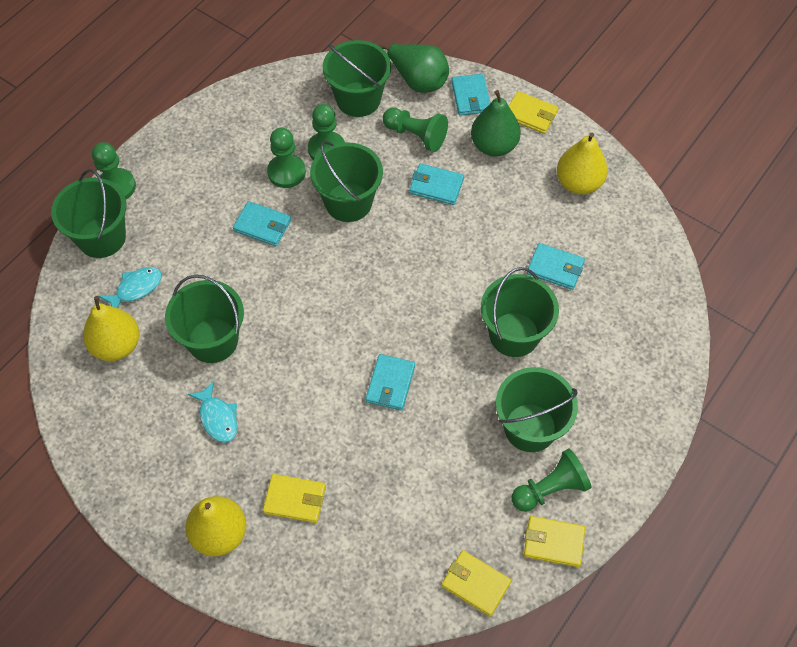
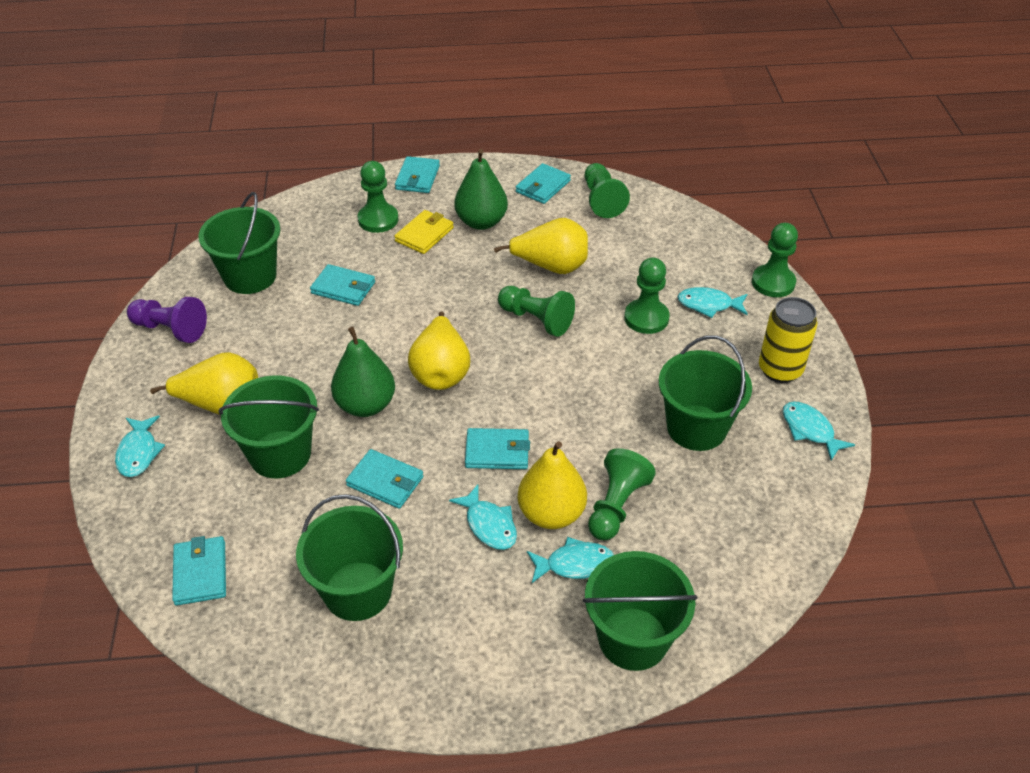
green bucket: [51,169,126,258] [165,275,244,363] [310,141,383,222] [323,40,391,117] [481,267,559,357] [496,367,578,452] = 6 -> [198,192,280,294] [218,375,319,478] [296,494,403,621] [583,551,697,671] [659,335,752,451] = 5
green pawn: [92,142,136,199] [267,128,306,188] [308,104,345,160] [383,108,448,152] [512,449,591,512] = 5 -> [357,161,399,233] [498,286,575,337] [585,163,630,218] [588,448,656,540] [624,257,670,334] [752,223,798,297] = 6
purple pawn: none = 0 -> [127,297,207,343] = 1
turquoise fish: [99,267,162,308] [188,381,237,443] = 2 -> [115,416,165,477] [449,485,517,550] [527,537,614,583] [678,287,748,318] [783,402,855,461] = 5
turquoise wallet: [233,201,291,246] [366,354,415,411] [409,163,464,205] [451,74,491,116] [527,243,585,290] = 5 -> [172,536,226,606] [310,264,375,306] [346,449,423,509] [395,156,440,193] [465,428,530,469] [516,163,571,204] = 6
yellow can: none = 0 -> [759,297,818,383] = 1
yellow pear: [83,296,139,361] [185,496,247,557] [557,132,608,194] = 3 -> [150,352,258,415] [408,311,470,390] [494,218,588,274] [518,441,587,529] = 4
yellow wallet: [263,474,326,523] [441,550,512,617] [509,91,559,134] [524,516,586,567] = 4 -> [394,210,454,254] = 1

